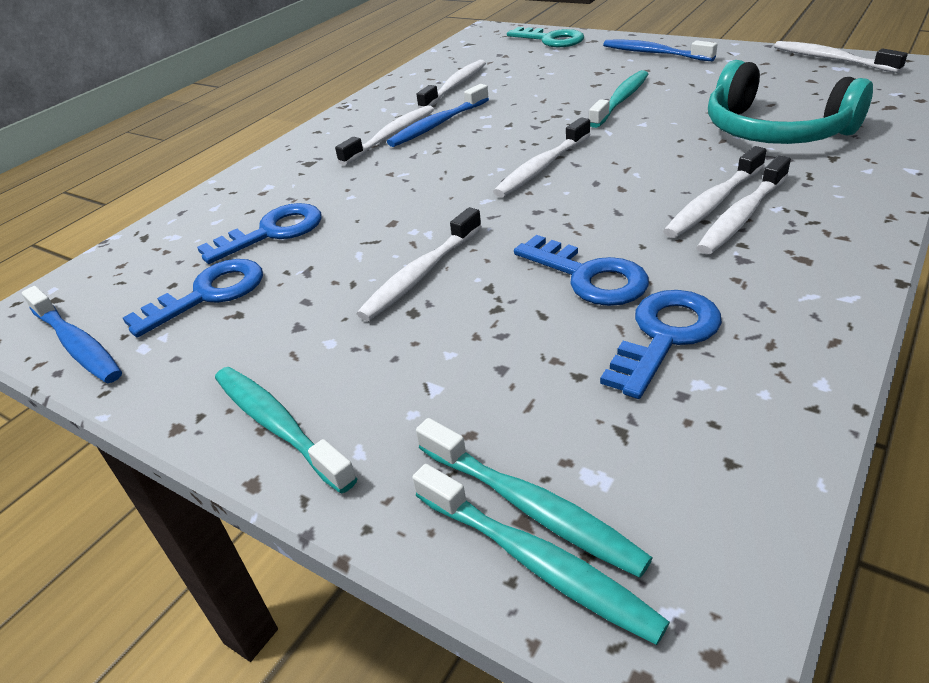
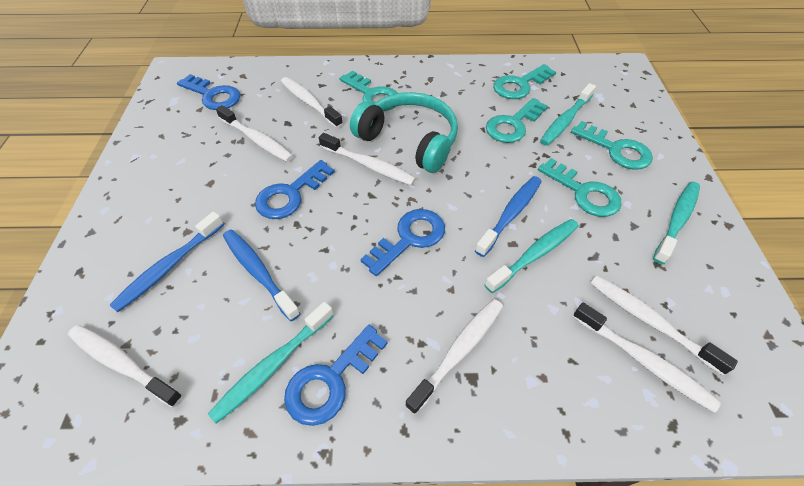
turquoise key: [507,27,584,47] = 1 -> [339,71,397,111] [486,98,548,143] [493,64,556,99] [538,158,622,217] [571,121,653,170] = 5

